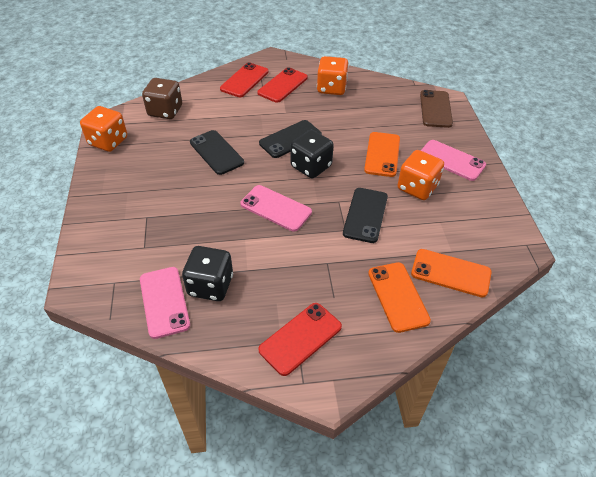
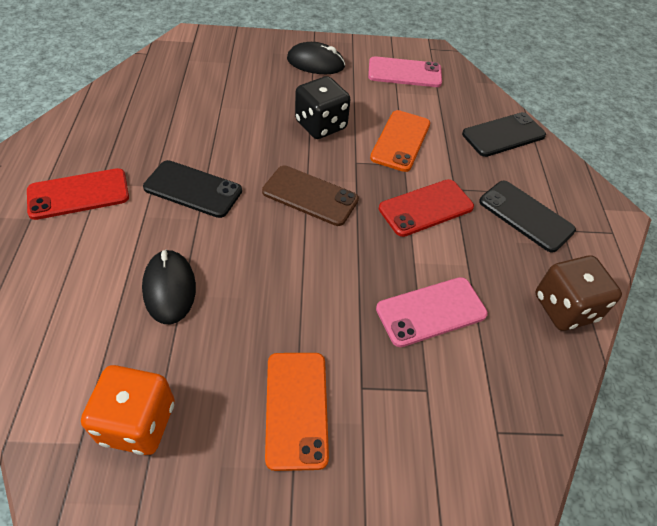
black dice: [182,246,233,301] [291,130,334,178] = 2 -> [295,76,351,139] = 1
black mouse: none = 0 -> [142,249,196,324] [287,42,345,74] = 2
orange dice: [80,106,127,152] [317,56,349,95] [398,150,444,200] = 3 -> [81,365,175,455] = 1
orange phone: [364,132,400,177] [368,262,431,333] [411,249,492,297] = 3 -> [265,353,329,471] [370,110,430,172] = 2
pink phone: [140,267,190,339] [240,185,312,232] [421,140,486,181] = 3 -> [368,56,442,87] [376,277,488,347] = 2
red phone: [220,62,269,97] [257,67,308,103] [258,303,342,376] = 3 -> [27,168,129,220] [379,179,474,237] = 2

